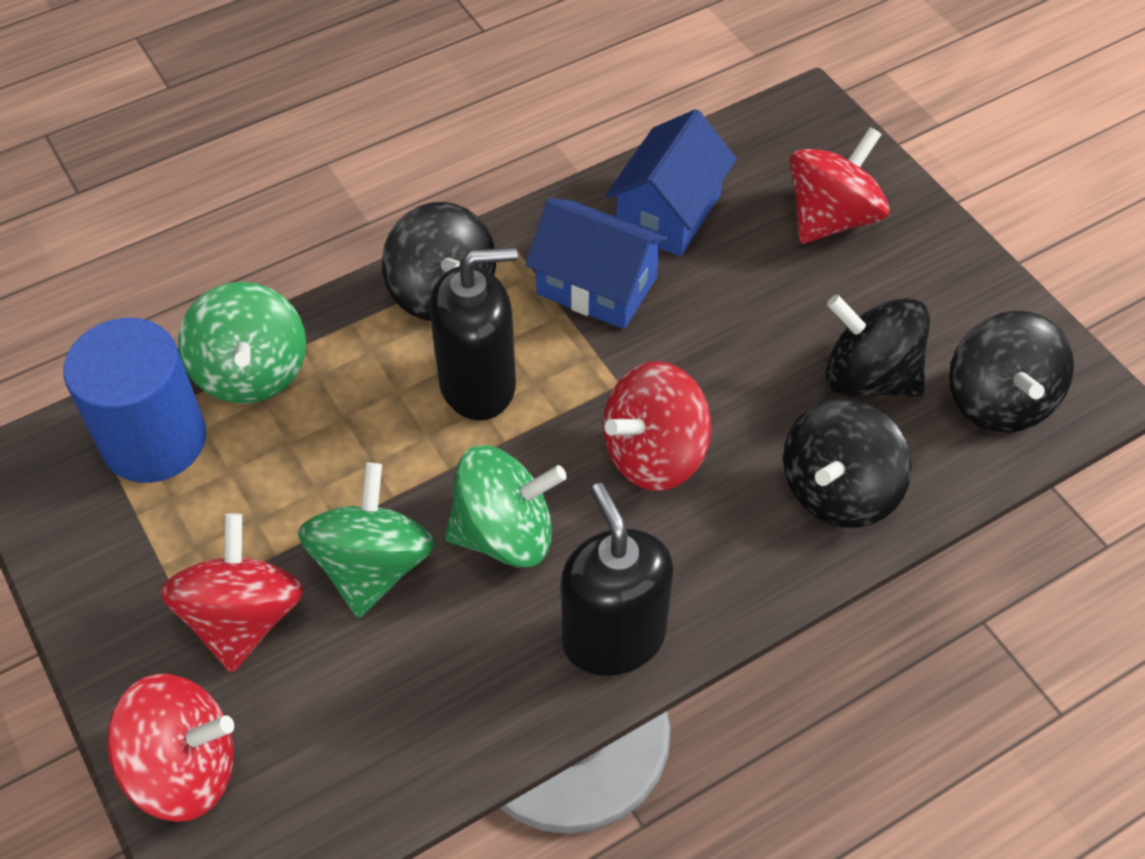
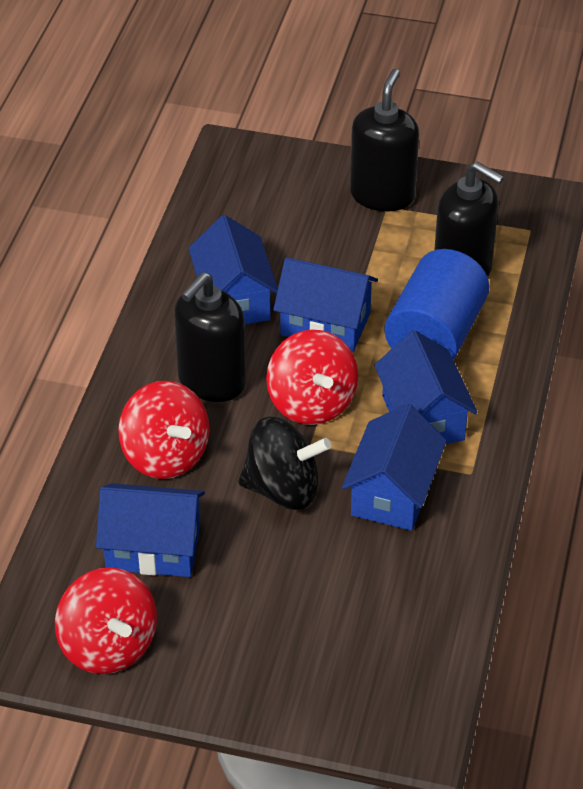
black soap dispenser: [429,247,518,420] [561,483,673,676] = 2 -> [174,272,246,402] [350,69,419,211] [434,161,504,277] = 3
black spinning top: [382,202,496,321] [783,398,912,528] [825,294,930,397] [949,311,1074,433] = 4 -> [238,416,331,510] = 1
blue house: [525,198,669,329] [605,109,737,257] = 2 -> [96,483,205,577] [188,215,278,324] [273,257,378,352] [342,404,447,531] [374,330,478,444] = 5
green spinning top: [178,282,306,404] [298,463,435,618] [445,445,567,567] = 3 -> none = 0
red spinning top: [107,674,234,822] [160,513,304,673] [603,361,711,491] [790,127,890,244] = 4 -> [55,567,157,674] [118,381,209,479] [266,329,358,425] = 3

